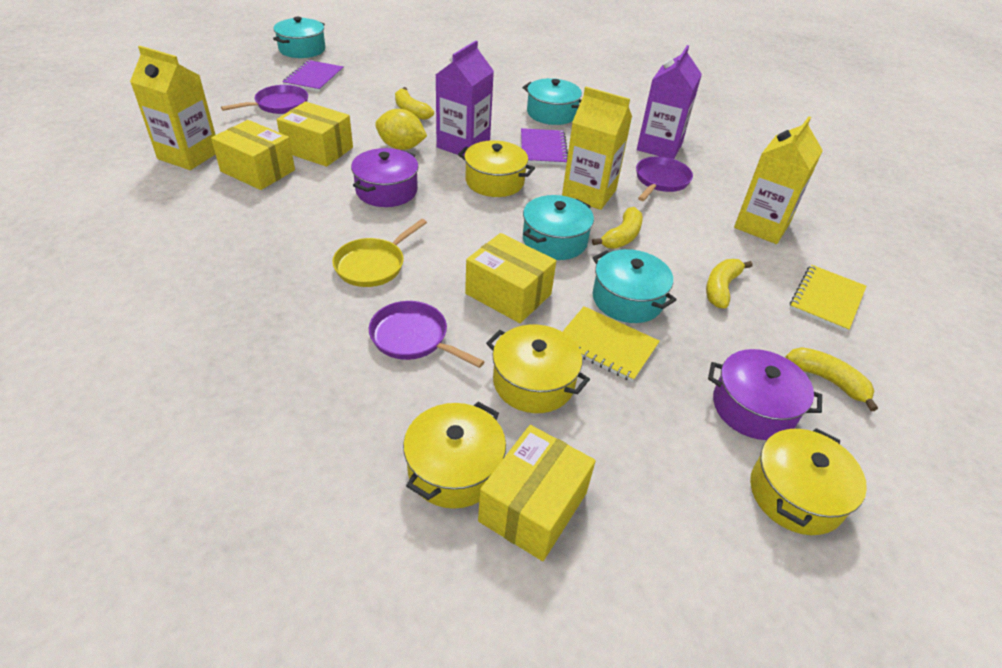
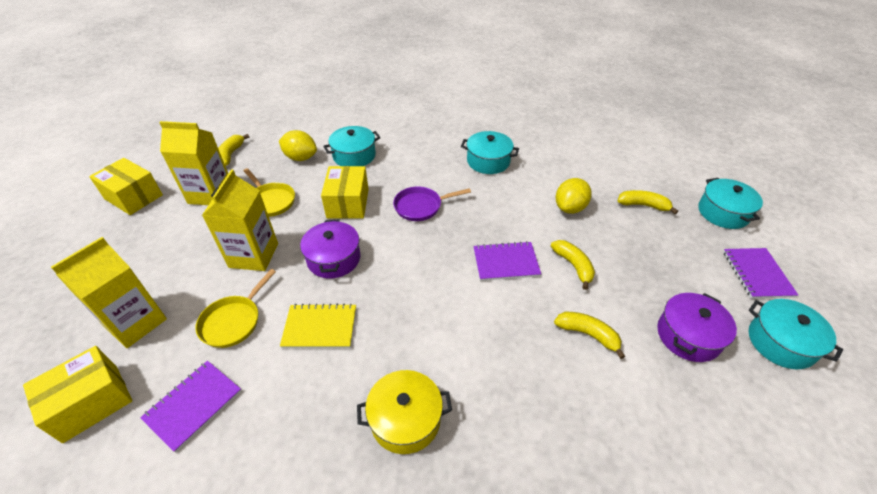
purple carton: [436,40,494,155] [637,45,702,159] = 2 -> none = 0
purple notebook: [282,60,344,92] [521,128,568,165] = 2 -> [140,361,241,453] [473,241,541,281] [723,248,798,298] = 3
purple pan: [221,85,308,114] [369,301,485,368] [636,156,693,201] = 3 -> [393,187,471,221] = 1
yellow box: [211,120,295,190] [277,101,353,167] [465,233,556,323] [478,425,596,561] = 4 -> [23,346,132,443] [89,158,163,215] [321,166,369,219] = 3
yellow lemon: [375,109,427,150] = 1 -> [279,130,317,161] [556,178,592,214] = 2
yellow notebook: [562,306,660,382] [790,265,867,332] = 2 -> [280,304,356,348] = 1
yellow pan: [332,219,427,287] = 1 -> [195,269,276,348] [243,168,295,217] = 2
yellow pot: [403,402,506,509] [458,140,535,197] [486,325,590,413] [750,428,867,535] = 4 -> [357,370,452,454] = 1

